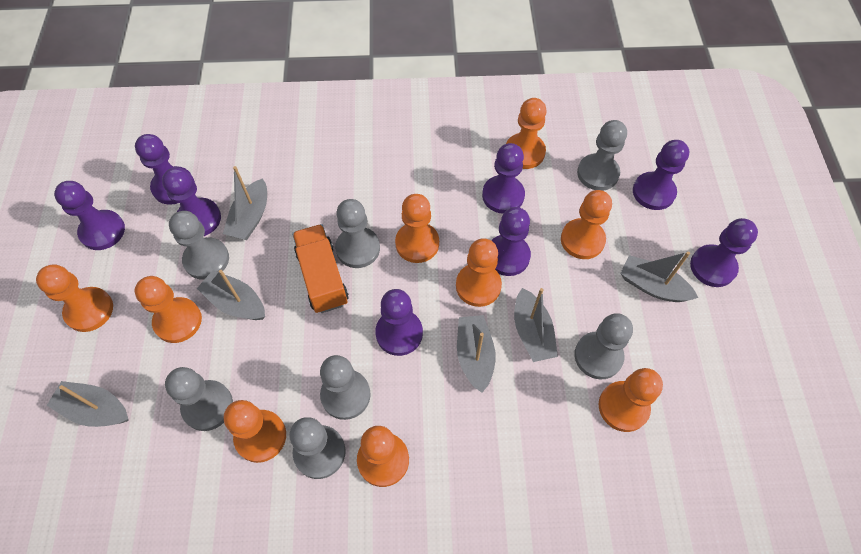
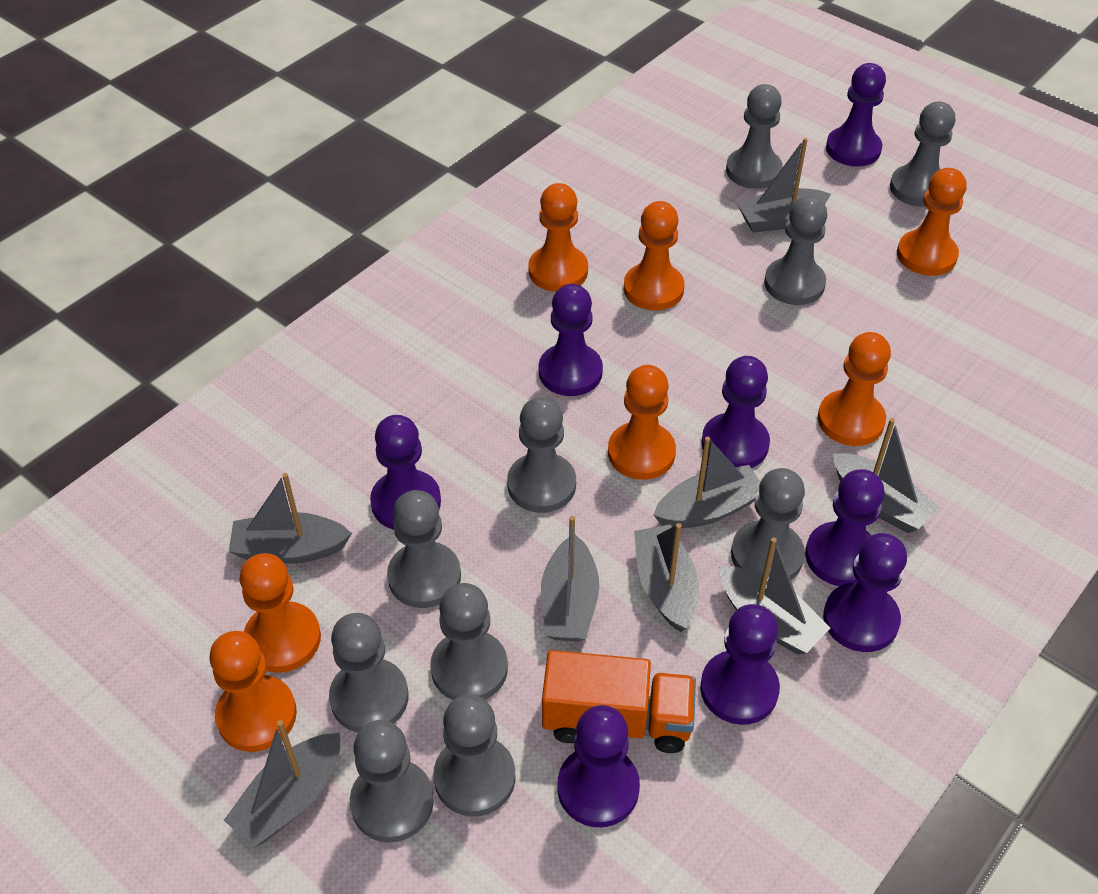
grey boat: [46,381,128,427] [197,270,265,320] [223,166,267,240] [457,315,496,393] [514,288,558,362] [620,251,698,302] = 6 -> [224,720,340,847] [229,473,352,563] [541,516,599,642] [634,523,699,632] [653,437,760,528] [719,537,830,654] [737,138,831,233] [833,418,940,533] = 8
grey pawn: [165,367,233,431] [169,211,229,280] [289,417,346,479] [320,355,371,420] [335,199,380,268] [574,313,633,379] [577,120,627,191] = 7 -> [329,613,408,732] [350,720,434,843] [387,490,461,608] [430,583,508,700] [433,694,515,816] [507,397,576,513] [726,84,783,189] [731,468,805,580] [764,196,827,305] [890,102,955,207] = 10
orange pawn: [36,264,113,332] [135,276,202,343] [224,400,286,463] [357,426,409,487] [395,194,439,263] [456,238,502,307] [506,98,547,169] [561,190,612,259] [599,368,663,432] = 9 -> [210,631,297,752] [240,553,321,673] [529,183,588,292] [608,365,676,480] [624,201,685,311] [818,332,891,446] [897,168,967,276] = 7

